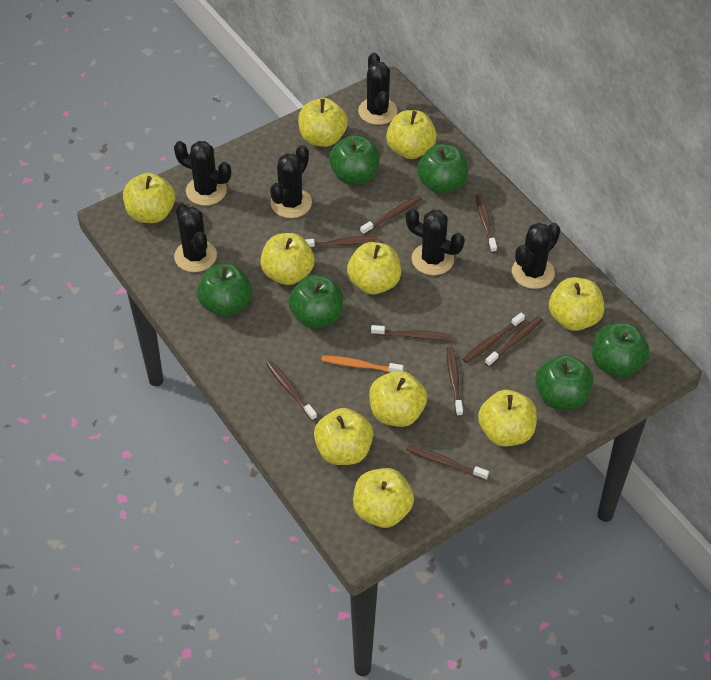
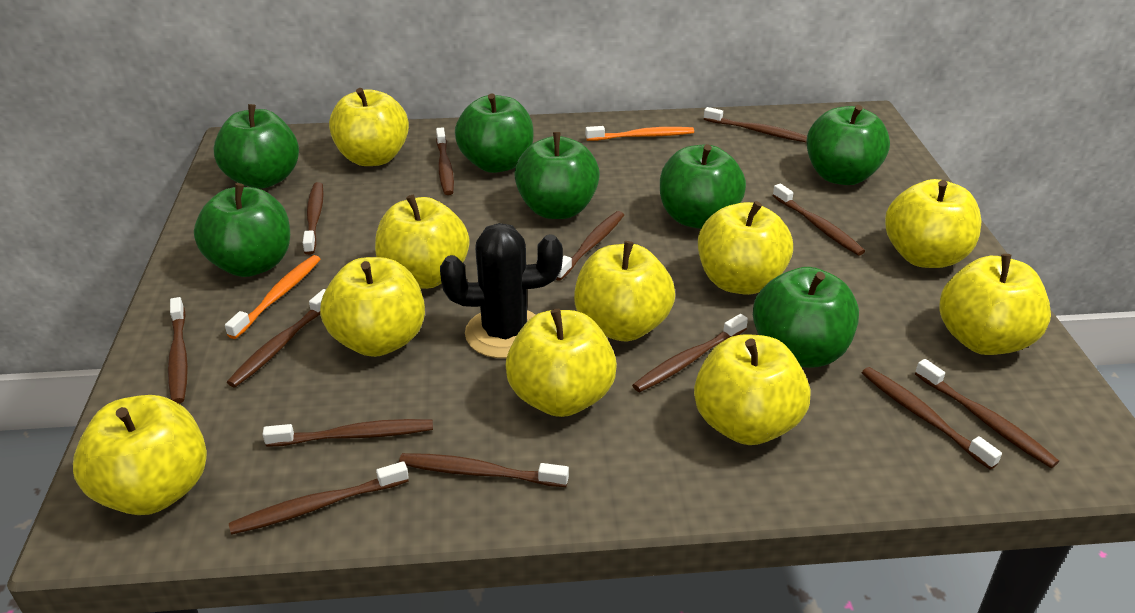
black cactus: [174,141,231,206] [174,203,217,272] [270,145,312,218] [358,52,397,125] [406,208,465,275] [512,223,560,289] = 6 -> [440,223,563,359] = 1
brown toothbrush: [266,361,317,421] [305,236,379,248] [360,195,422,235] [371,325,452,340] [406,445,489,480] [447,347,463,417] [463,313,525,363] [476,194,497,253] [485,316,543,367] = 9 -> [168,297,188,404] [227,289,326,387] [229,461,409,535] [262,419,433,447] [303,182,324,255] [399,453,569,487] [436,127,454,195] [556,211,624,281] [632,314,748,392] [704,107,807,143] [772,183,865,256] [862,367,1002,470] [915,359,1059,468] = 13
green apple: [197,264,252,317] [288,275,343,329] [329,135,380,185] [417,144,468,194] [535,354,594,410] [592,323,649,378] = 6 -> [194,183,290,277] [213,104,299,189] [455,93,533,173] [514,132,600,219] [660,144,746,229] [753,267,859,368] [806,105,890,185] = 7
orange toothbrush: [321,355,403,372] = 1 -> [225,255,320,339] [586,126,694,141] = 2

